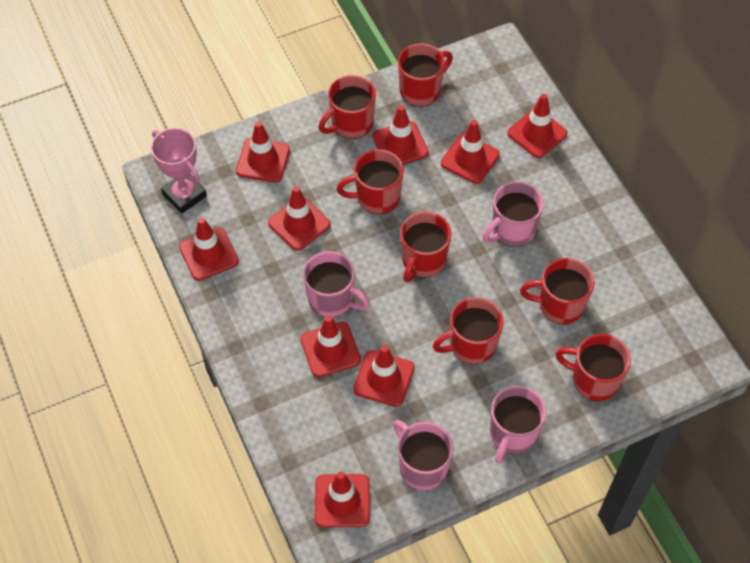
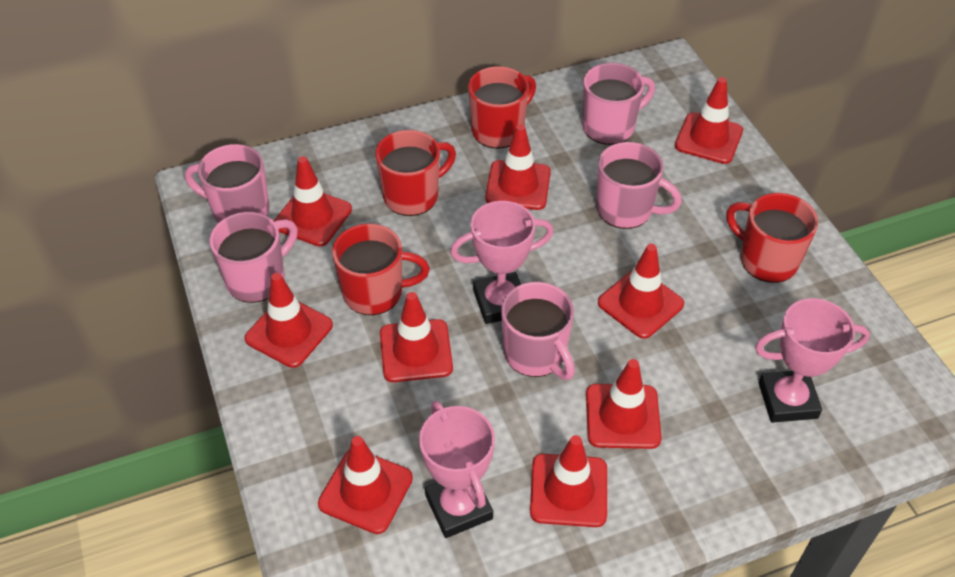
pink mug: [303,251,369,318] [394,420,454,490] [482,181,544,247] [490,386,546,464] = 4 -> [185,144,270,223] [209,212,297,303] [501,282,575,380] [582,63,655,145] [596,142,682,229] = 5
pink trophy: [151,128,207,214] = 1 -> [419,401,495,538] [450,201,554,324] [755,298,870,423] = 3
red mug: [319,75,376,139] [336,149,404,214] [398,43,453,107] [400,212,451,283] [433,297,504,364] [520,258,595,324] [555,334,631,401] = 7 -> [332,223,430,315] [375,130,456,216] [468,66,536,149] [726,193,818,283] = 4

